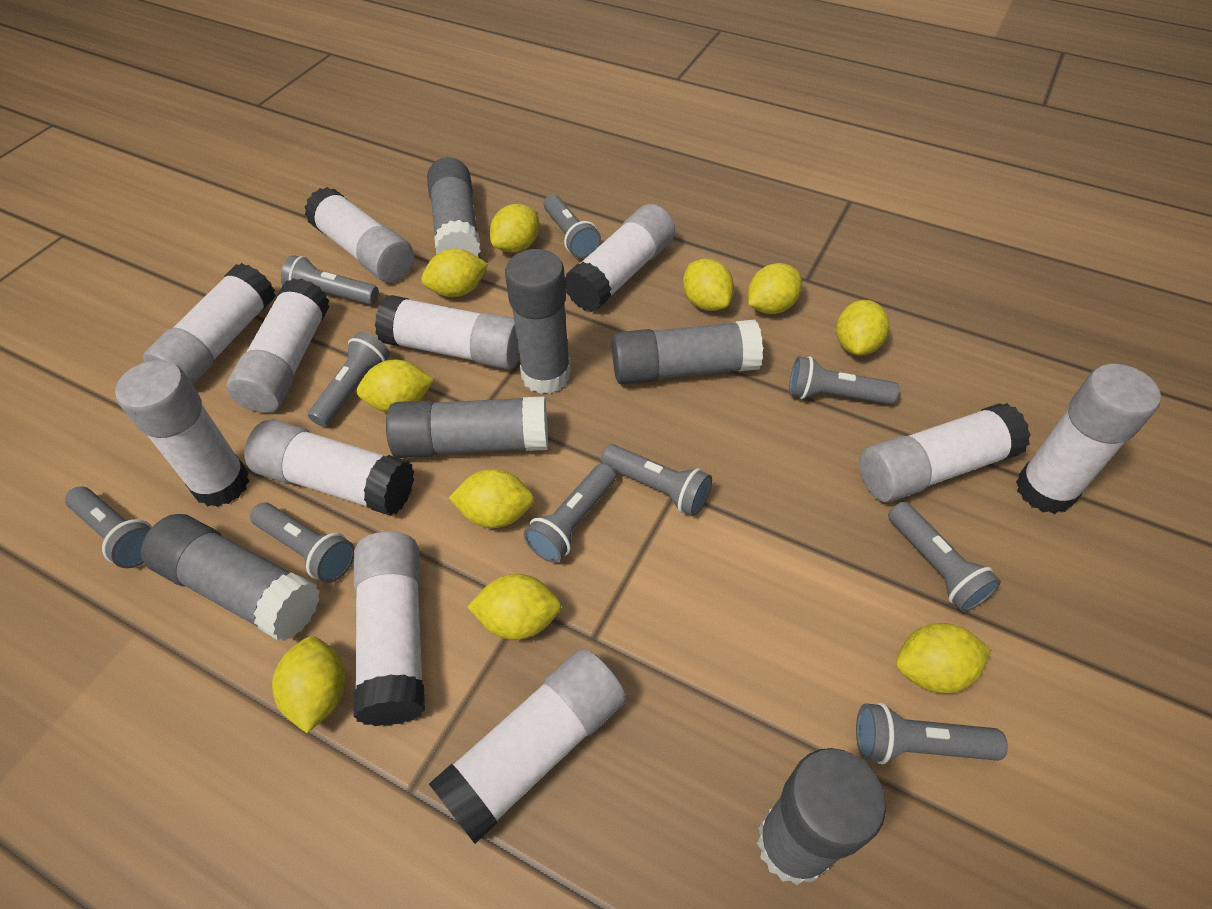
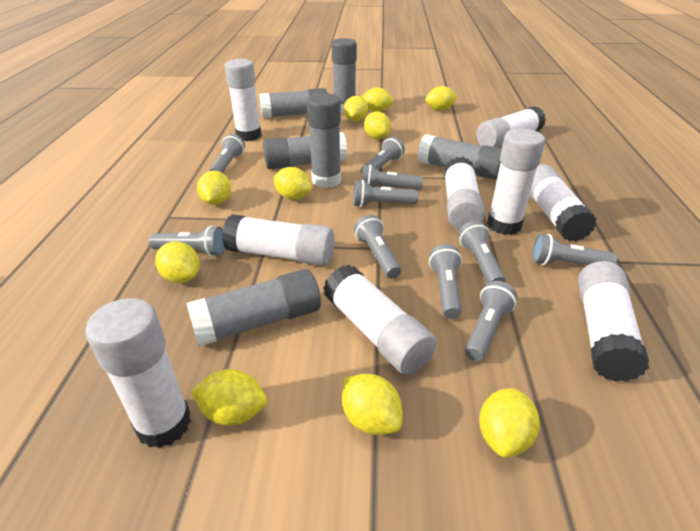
white glue stick: [115,360,250,507] [143,263,275,385] [227,278,329,413] [244,419,414,516] [305,187,414,282] [354,531,425,726] [375,295,520,369] [429,649,626,844] [565,204,675,312] [859,403,1031,502] [1016,364,1161,514] = 11 -> [85,298,191,448] [222,214,335,266] [225,59,261,141] [323,265,437,375] [444,157,485,230] [476,106,546,147] [487,128,545,235] [530,164,597,242] [578,261,649,382] = 9

